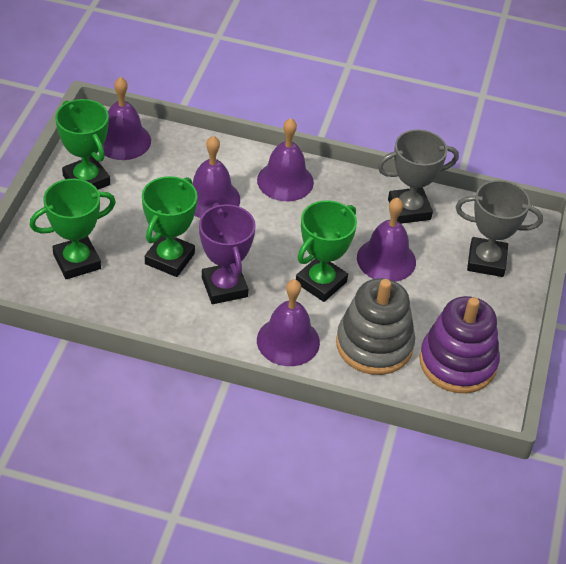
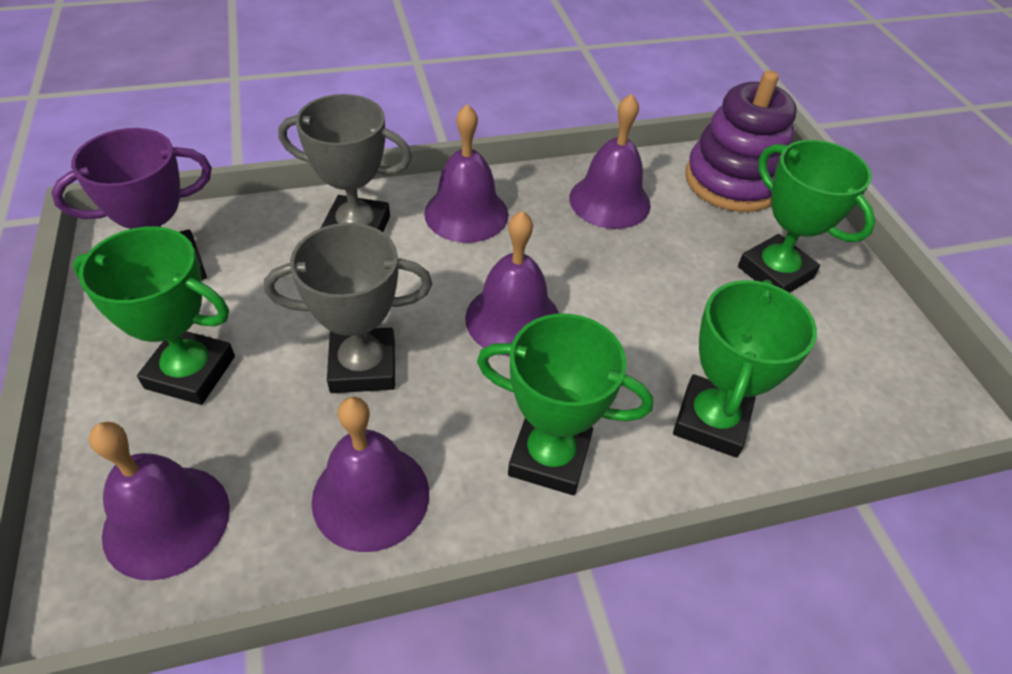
grey stacking toy: [336,278,415,375] = 1 -> none = 0

